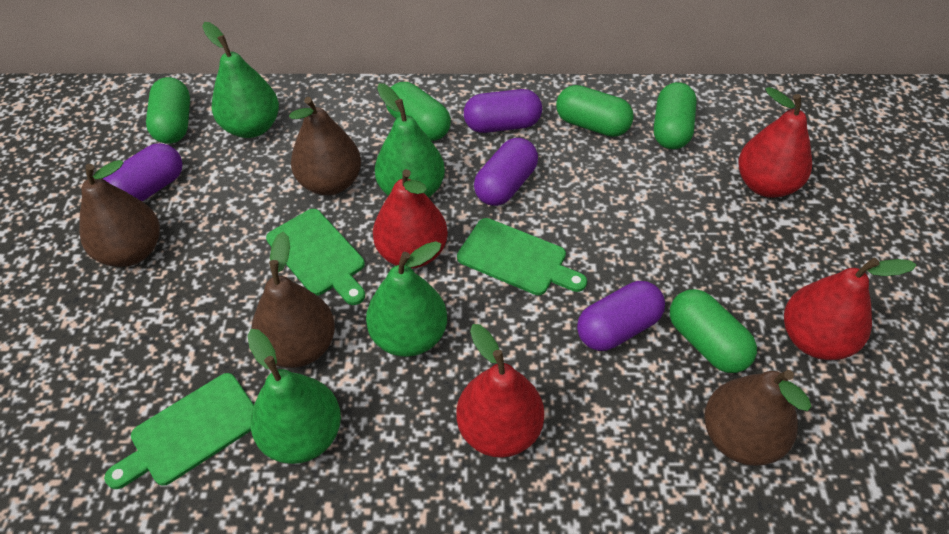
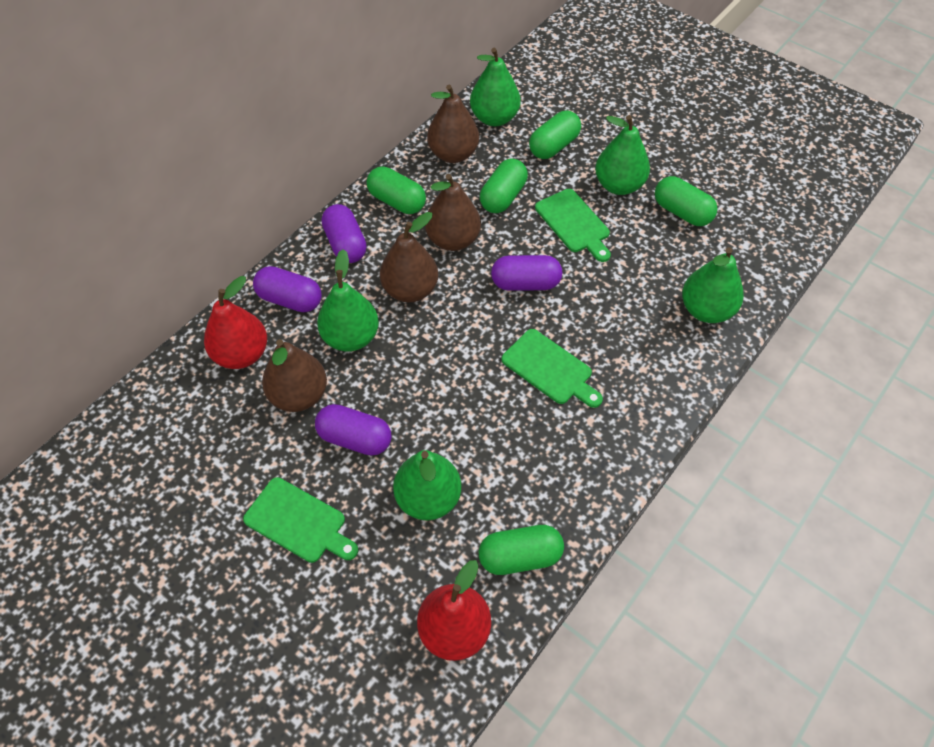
green pear: [202,22,279,138] [247,329,341,464] [366,241,447,357] [375,83,445,198] = 4 -> [317,249,379,352] [393,450,461,520] [470,48,521,126] [595,115,650,195] [682,247,744,323] = 5
red pear: [373,169,448,268] [456,324,544,458] [738,87,812,198] [784,257,916,360] = 4 -> [204,276,267,369] [417,560,491,661] = 2

